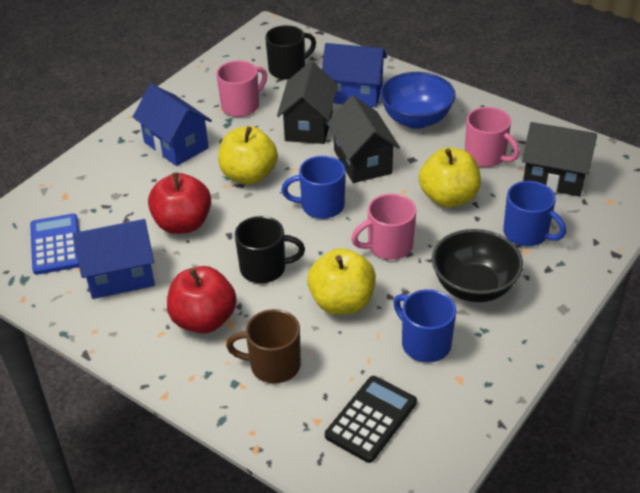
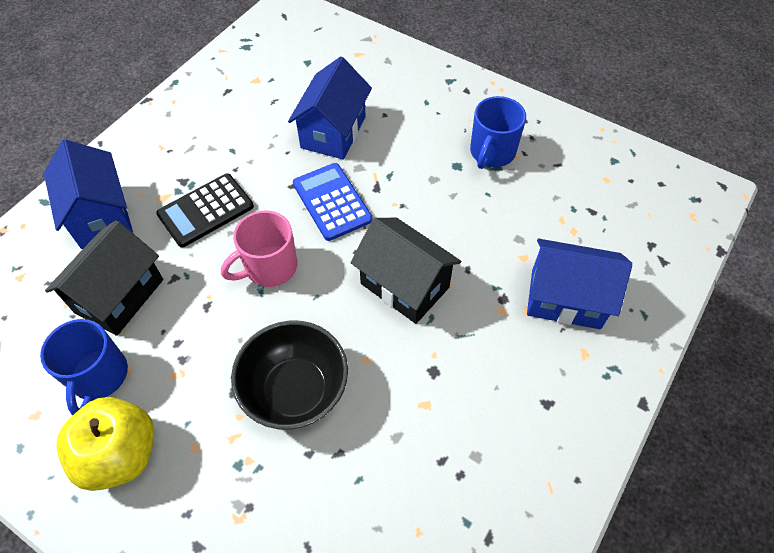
black house: [277,61,338,144] [327,95,400,183] [522,122,597,197] = 3 -> [45,220,163,336] [351,218,462,324] = 2
black mug: [235,216,305,283] [265,25,316,79] = 2 -> none = 0
blue bowl: [380,72,456,129] = 1 -> none = 0
blue mug: [281,156,345,219] [393,289,456,362] [503,181,566,246] = 3 -> [40,319,128,415] [470,96,526,169] = 2
brown mug: [226,309,301,383] = 1 -> none = 0
pink mug: [216,61,267,117] [351,194,416,260] [465,107,520,167] = 3 -> [221,211,297,287] = 1
red apple: [148,172,211,234] [167,266,237,334] = 2 -> none = 0
yellow apple: [218,126,278,185] [307,248,376,315] [419,147,481,208] = 3 -> [56,397,155,491] = 1

